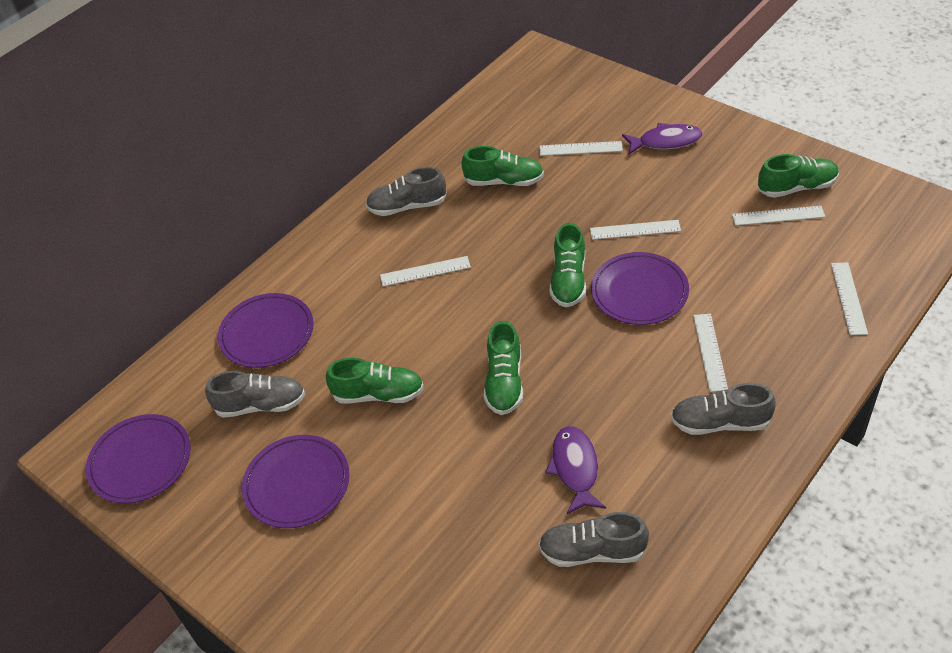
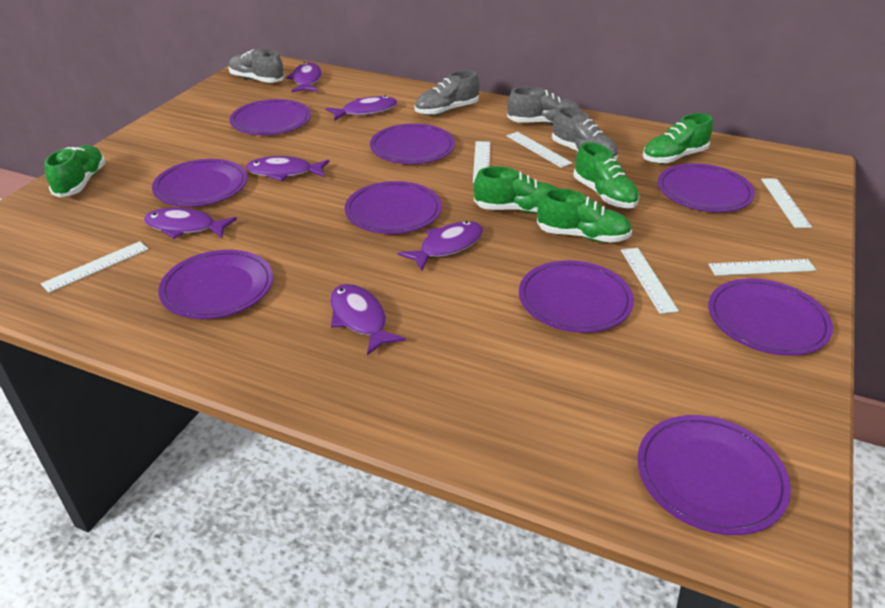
purple fish: [546,426,606,514] [622,123,702,154] = 2 -> [144,207,237,239] [246,156,329,181] [286,62,322,92] [326,95,397,121] [330,284,406,355] [398,221,483,271] = 6
purple plate: [86,414,191,504] [218,293,314,368] [242,435,350,528] [591,252,689,325] = 4 -> [152,159,247,207] [158,250,273,319] [230,99,311,135] [345,181,442,234] [370,123,455,164] [519,260,634,333] [637,415,791,535] [658,163,755,212] [708,278,833,356] = 9

